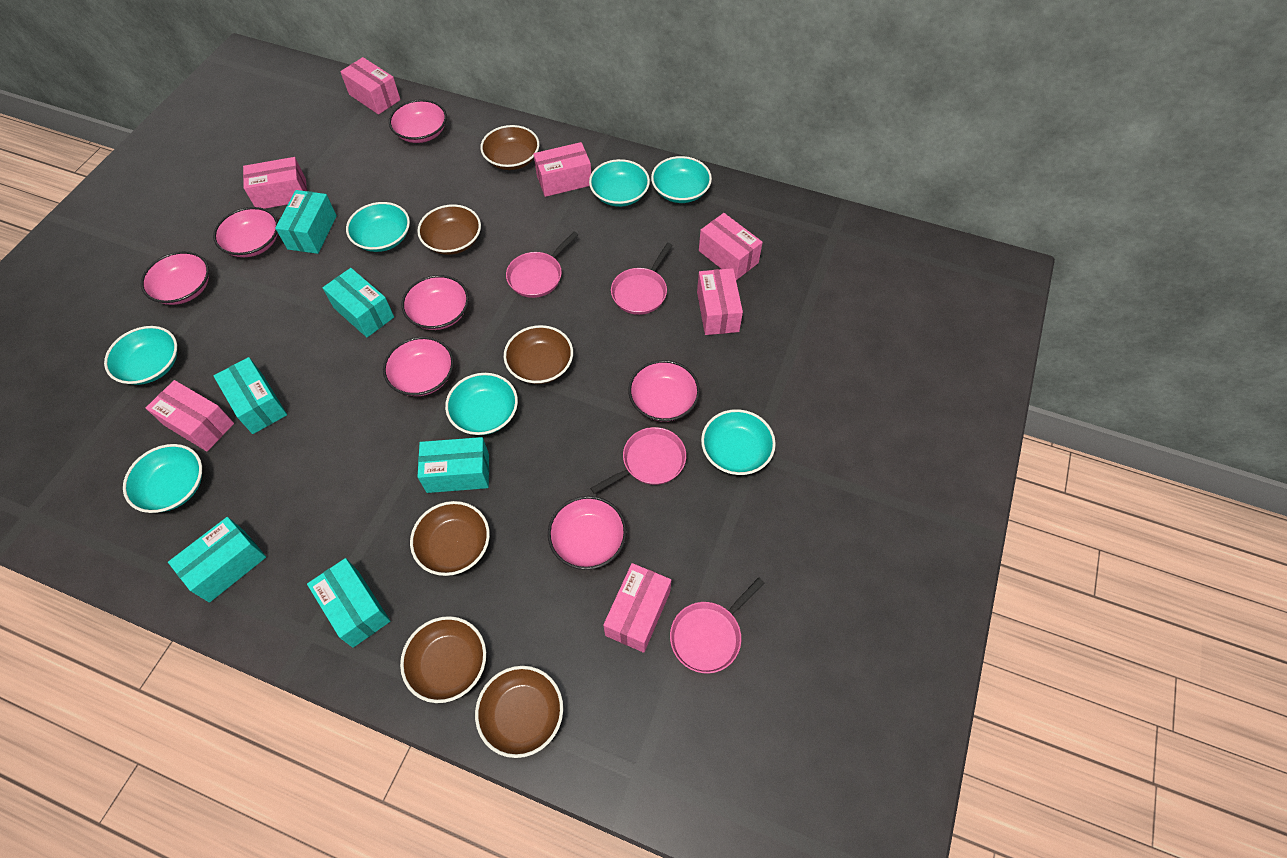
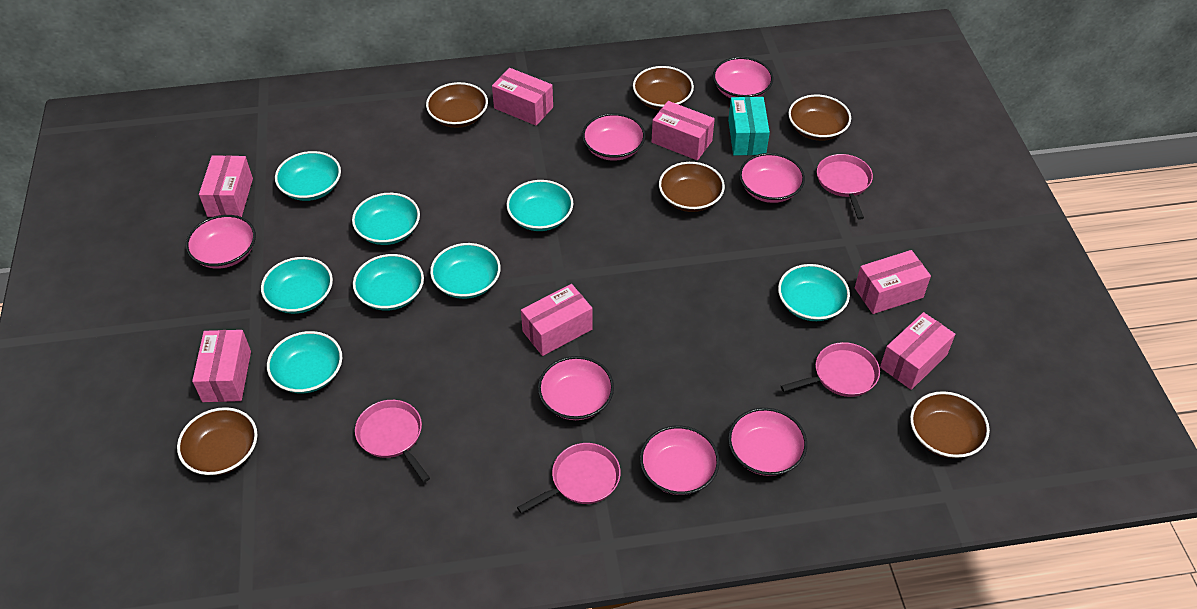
turquoise bowl: [104,326,177,385] [123,444,202,513] [346,202,410,252] [445,373,518,435] [589,159,650,207] [651,156,712,203] [701,409,776,475] = 7 -> [261,257,333,314] [267,331,342,393] [275,151,341,201] [352,193,420,245] [353,254,424,311] [430,243,501,299] [506,180,573,231] [778,264,850,321] = 8
turquoise box: [168,517,266,603] [214,357,287,434] [275,190,337,254] [307,558,390,648] [323,268,394,337] [418,437,489,493] = 6 -> [728,97,770,155] = 1

